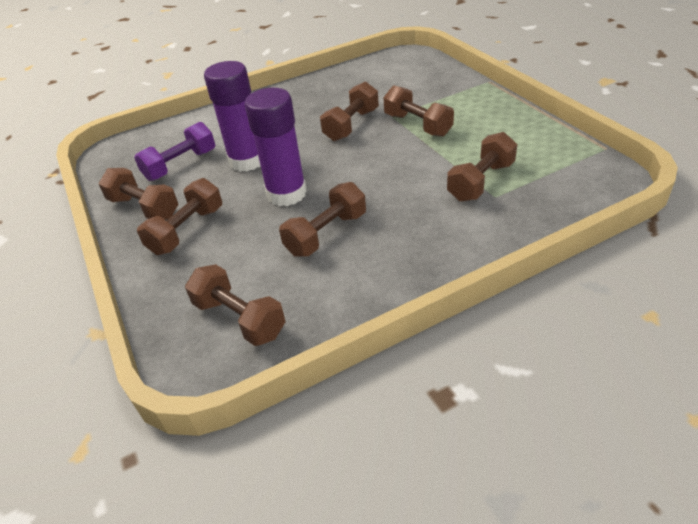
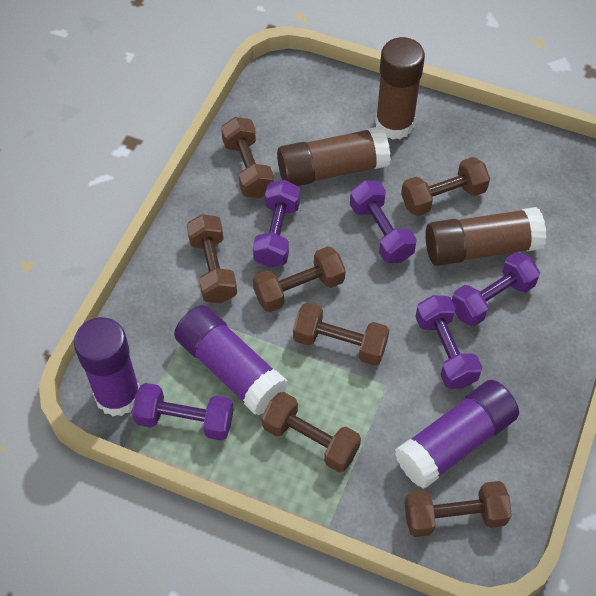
brown glue stick: none = 0 -> [277,126,391,186] [375,37,425,140] [425,207,546,266] = 3
purple dumbbell: [134,122,215,181] = 1 -> [132,383,234,441] [253,180,300,267] [350,181,417,263] [415,295,482,389] [452,252,540,326] = 5
purple glue stick: [204,61,261,172] [245,88,307,206] = 2 -> [74,317,140,416] [174,305,288,416] [395,380,519,489] = 3

